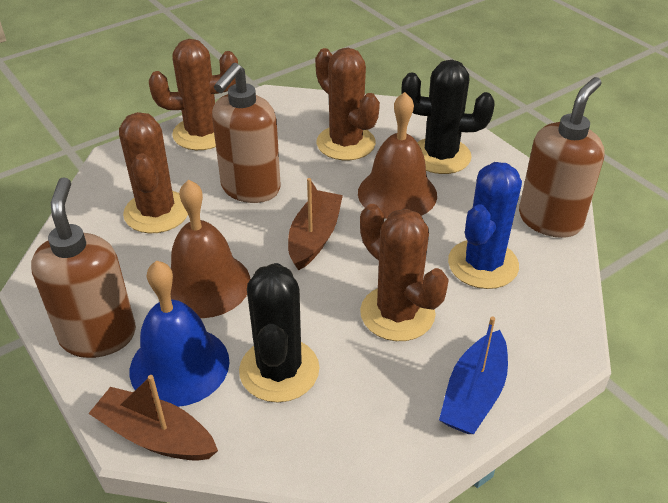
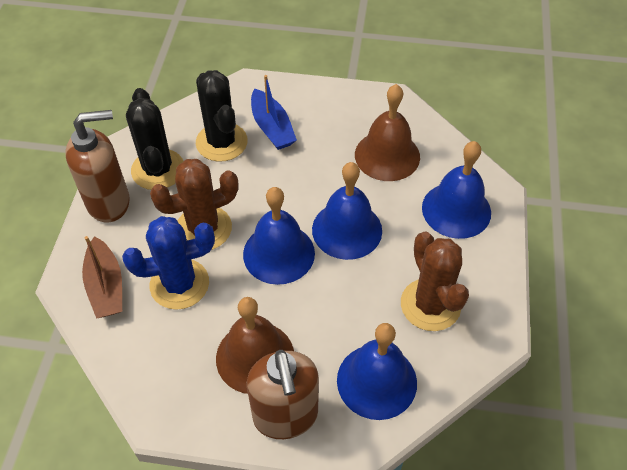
blue bell: [130,260,229,407] = 1 -> [243,187,315,285] [312,162,382,260] [337,323,417,420] [422,141,491,239] = 4
brown boat: [88,375,218,461] [288,178,343,270] = 2 -> [82,236,122,319] = 1
brown cactus: [119,112,188,233] [149,39,238,150] [315,48,380,160] [360,204,449,341] = 4 -> [150,159,238,250] [401,231,469,331] = 2
brown soap dispenser: [31,177,136,358] [212,63,281,203] [519,77,605,238] = 3 -> [65,110,130,223] [247,350,319,439] = 2

